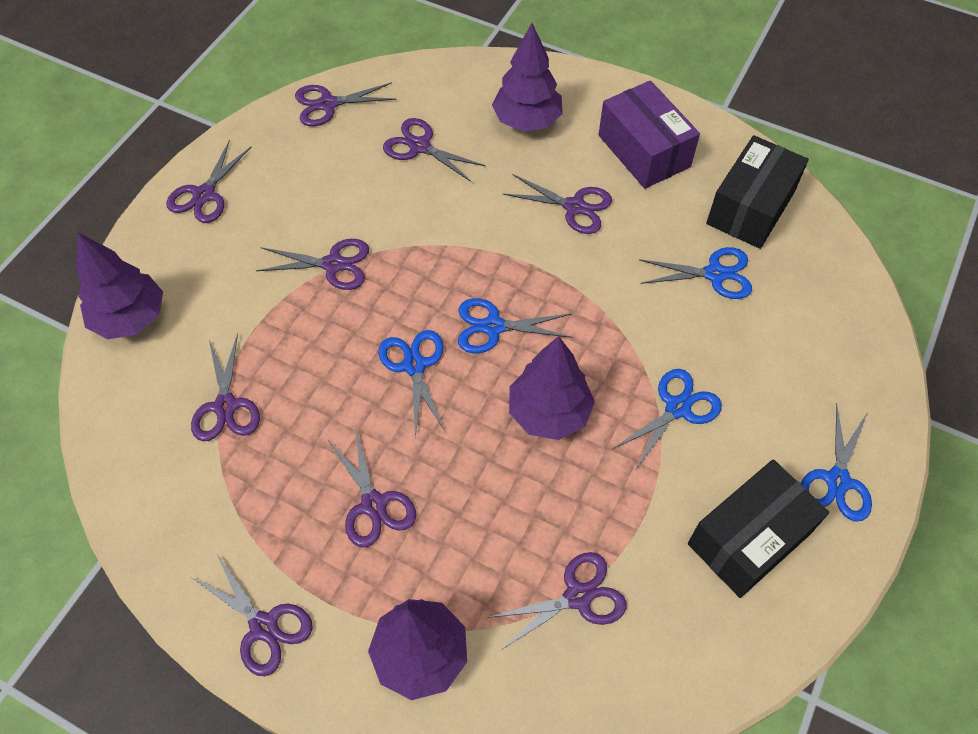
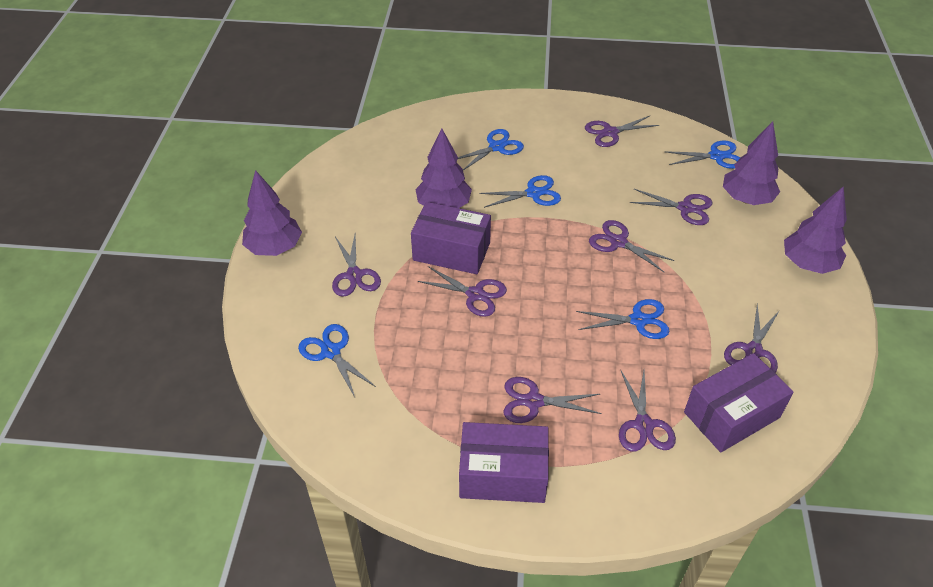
black box: [688,459,829,598] [706,135,809,249] = 2 -> none = 0
purple box: [598,80,700,189] = 1 -> [411,202,491,274] [459,422,549,503] [684,353,794,453] = 3
purple scissors: [166,140,251,223] [191,333,260,441] [191,553,313,676] [256,239,369,290] [295,82,397,126] [328,428,416,547] [383,118,486,182] [488,552,626,650] [503,174,612,234] = 9 -> [332,235,381,297] [417,266,507,317] [504,377,602,423] [585,116,659,147] [589,220,675,272] [619,369,676,451] [630,189,712,225] [724,304,780,373] = 8

